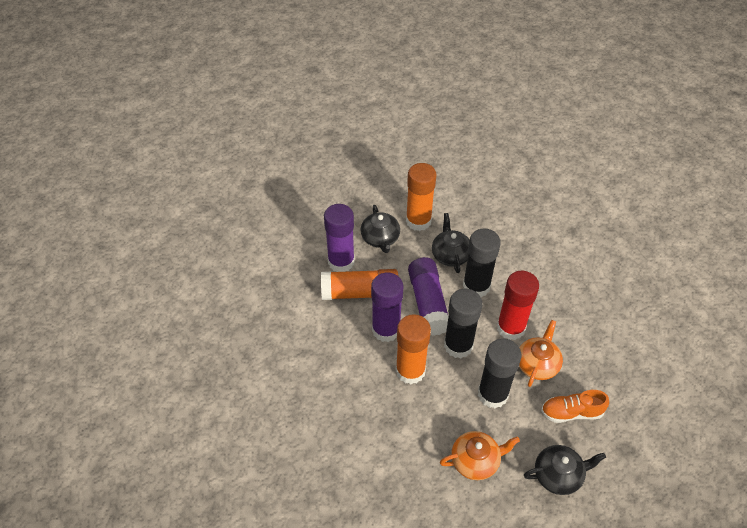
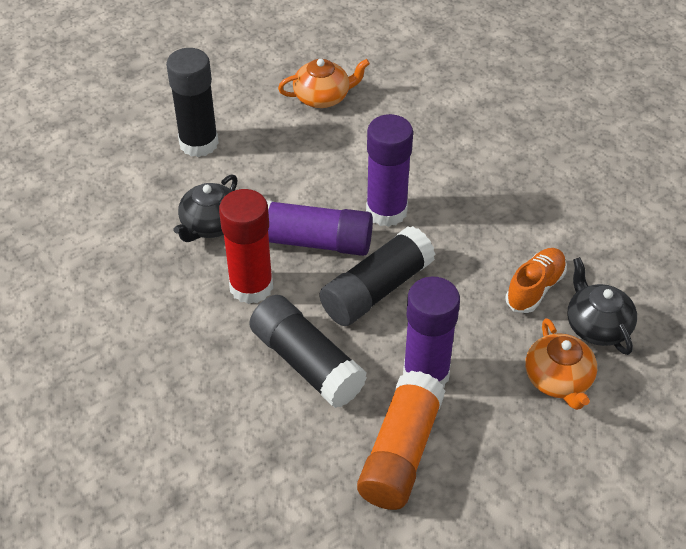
black teapot: [361,205,400,253] [432,213,470,273] [524,445,606,495] = 3 -> [174,174,238,242] [567,257,637,355] = 2
orange glue stick: [321,269,399,300] [396,314,431,384] [406,163,436,231] = 3 -> [357,370,445,510] = 1

